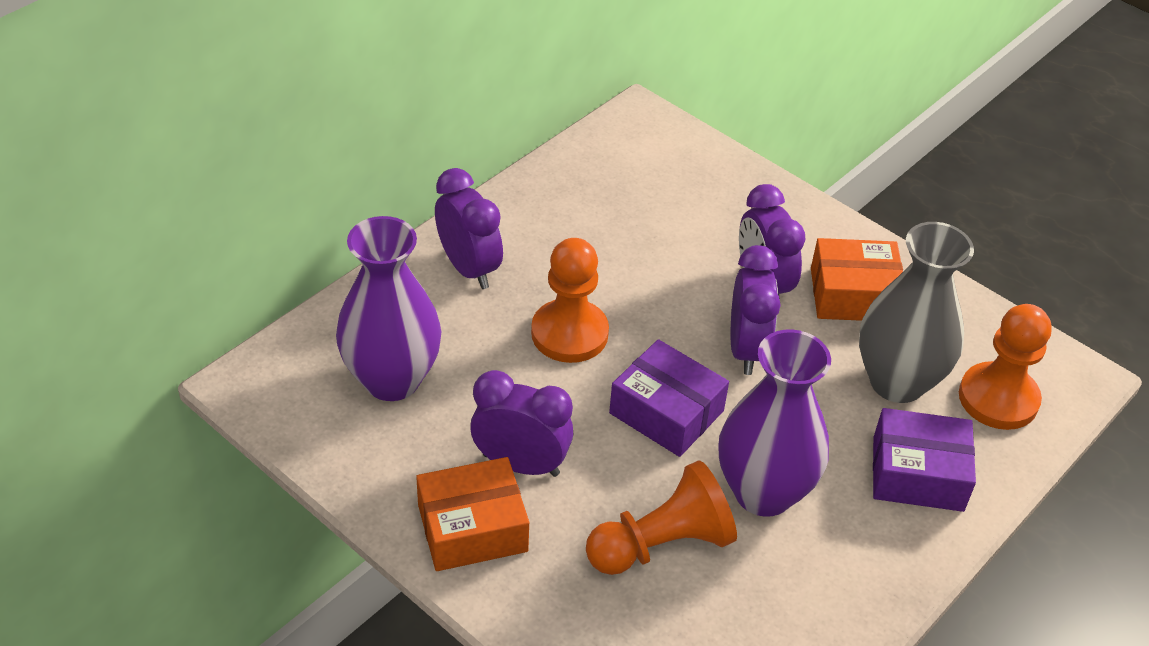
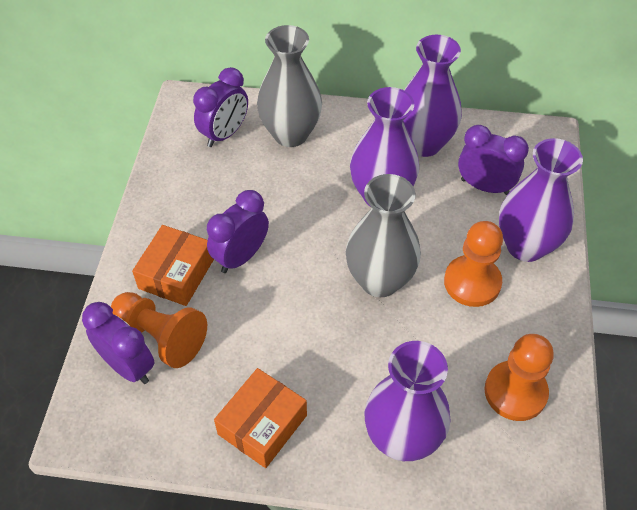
grey vase: [859,222,974,403] = 1 -> [257,25,322,147] [346,174,421,297] = 2
purple box: [609,339,729,457] [873,408,976,512] = 2 -> none = 0
purple vase: [336,216,441,401] [718,329,831,517] = 2 -> [350,87,419,208] [364,341,450,461] [404,35,462,157] [499,138,583,262] = 4

